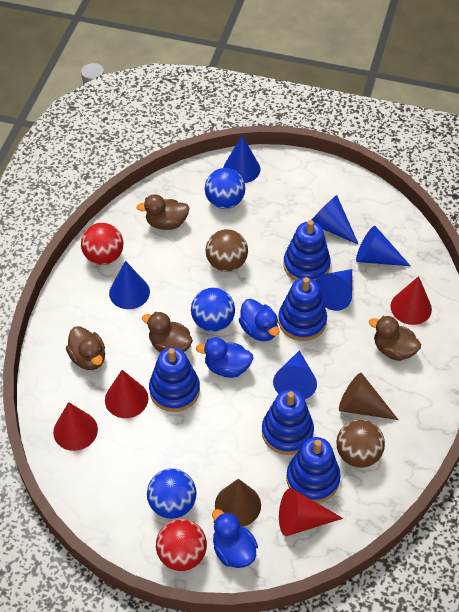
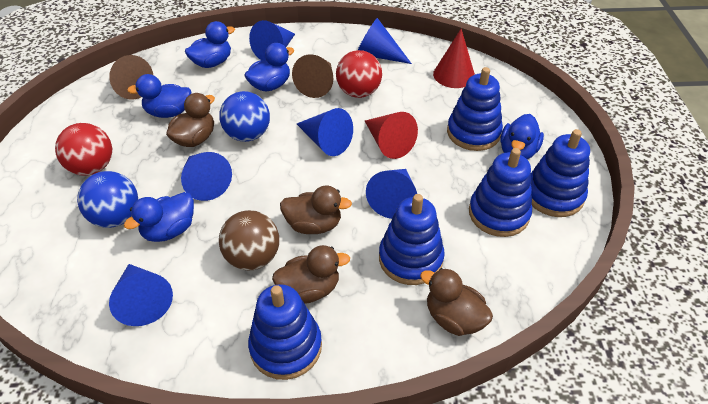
blue ball: [147,468,197,519] [191,287,235,332] [205,168,245,209] = 3 -> [77,171,138,228] [219,91,270,142] = 2
blue duck: [196,337,253,378] [212,509,258,568] [239,299,279,341] = 3 -> [124,192,194,242] [127,74,191,118] [185,21,235,68] [244,43,294,91] [501,114,544,159] = 5
brown ball: [206,229,248,272] [336,419,385,468] = 2 -> [219,210,279,270] = 1
red cone: [53,402,98,451] [105,370,148,418] [279,488,343,536] [391,276,432,325] = 4 -> [365,112,418,159] [433,29,475,88] = 2

